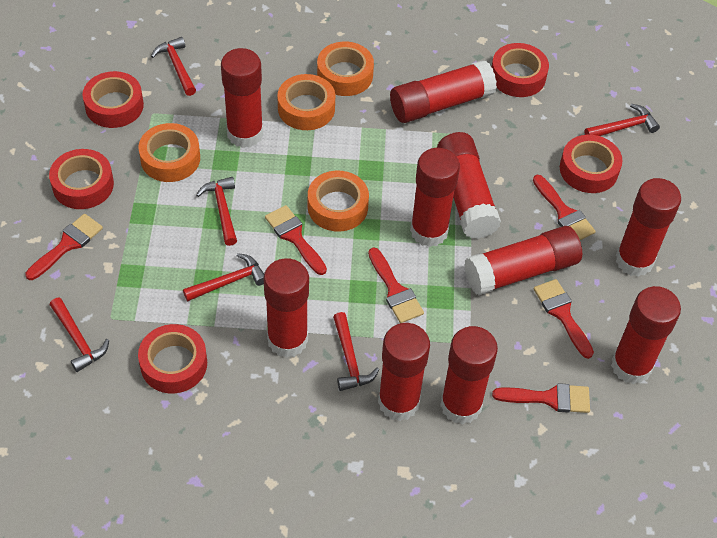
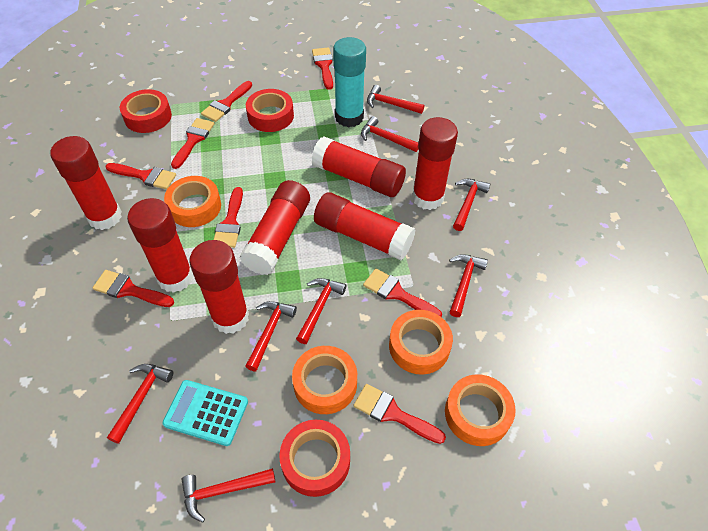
red brush: [25,214,103,280] [265,205,327,275] [368,247,424,323] [492,383,590,413] [533,175,596,240] [533,279,594,359] = 6 -> [93,270,174,307] [105,163,176,189] [171,118,214,169] [201,81,252,122] [214,187,243,248] [312,48,333,90] [353,384,446,444] [363,268,442,317] = 8
red glue stick: [221,48,263,148] [264,258,309,358] [378,323,430,421] [390,60,497,123] [410,148,460,247] [437,132,501,239] [440,326,498,424] [464,226,582,295] [611,286,681,384] [616,178,681,277] = 10 -> [50,136,122,230] [127,198,193,293] [189,240,249,334] [240,180,310,275] [312,136,406,197] [314,192,415,260] [412,117,458,210] = 7
red hammer: [50,298,109,372] [151,37,196,96] [183,253,264,301] [196,177,237,246] [333,312,379,391] [584,104,660,136] = 6 -> [107,364,173,444] [181,468,275,523] [245,301,297,371] [296,278,346,344] [361,116,419,152] [367,85,424,114] [449,254,488,317] [453,179,490,231] = 8
red tape: [49,149,114,209] [83,71,144,128] [138,324,207,393] [492,43,549,97] [560,135,623,193] = 5 -> [120,89,172,133] [246,89,294,132] [279,420,350,497] = 3
turquoise calculator: none = 0 -> [162,380,248,446] = 1
turquoise glue stick: none = 0 -> [333,37,366,127] = 1

